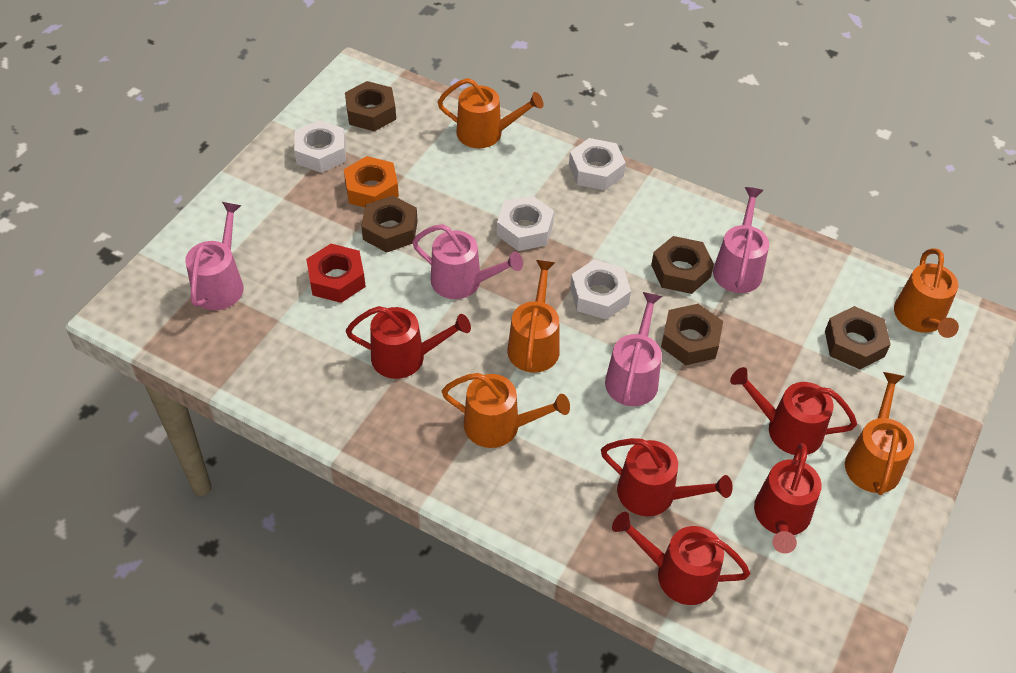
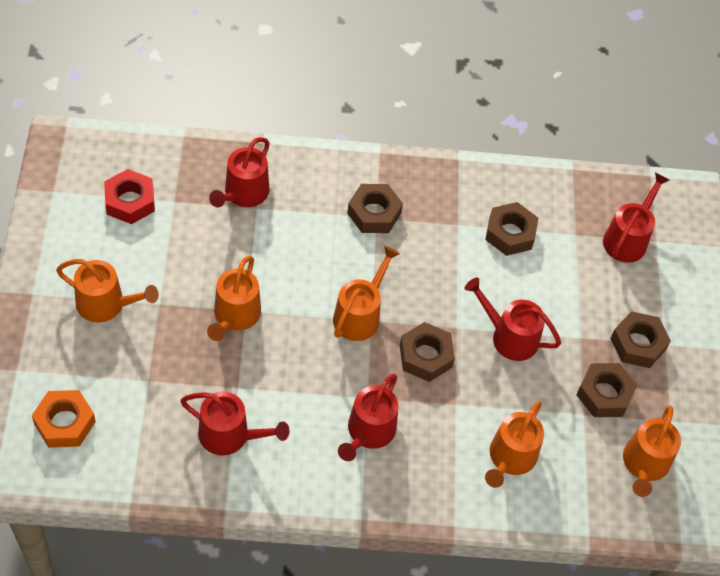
pink watering can: [185,202,244,310] [412,224,523,299] [605,292,662,406] [713,187,769,293] = 4 -> none = 0
white nut: [294,120,346,173] [497,196,554,251] [569,138,626,190] [570,259,631,320] = 4 -> none = 0

